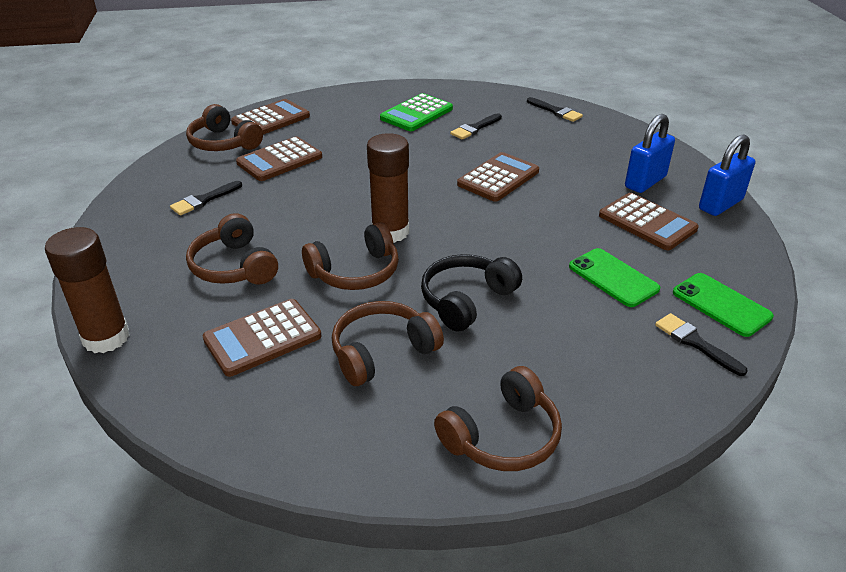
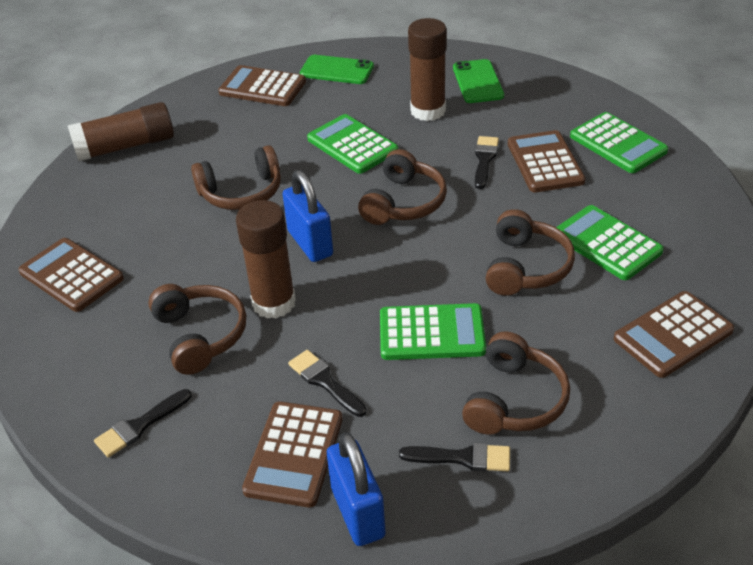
black headphones: [421,254,522,332] = 1 -> none = 0
brown glue stick: [45,227,130,353] [367,133,409,243] = 2 -> [68,102,174,161] [236,200,296,319] [408,18,447,121] = 3
green calculator: [380,93,453,131] = 1 -> [307,114,398,174] [380,303,486,360] [556,205,664,280] [570,112,668,173] = 4

